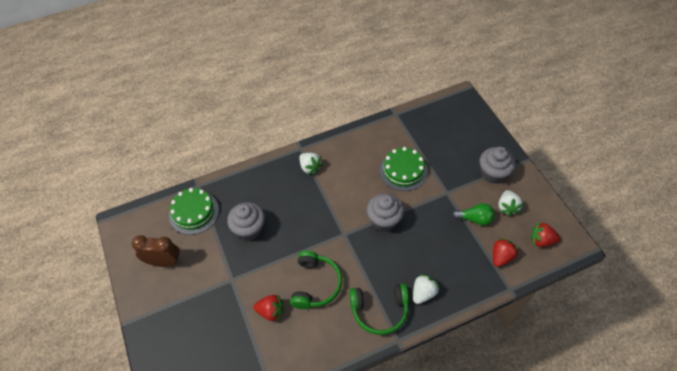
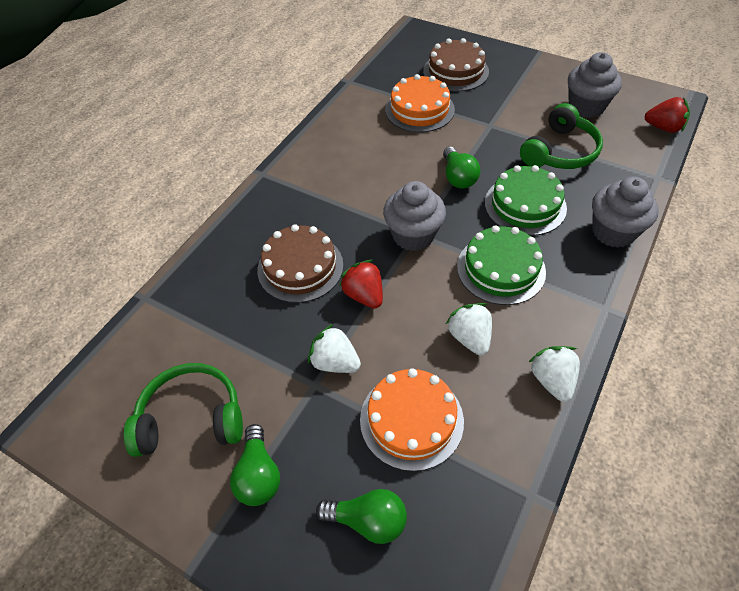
brown cake: none = 0 -> [257,224,343,303] [423,38,489,91] = 2
brown clock: [132,235,180,267] = 1 -> none = 0
green light bulb: [452,203,495,226] = 1 -> [230,424,280,506] [316,489,407,544] [443,147,480,189] = 3
orange cake: none = 0 -> [360,368,464,471] [385,74,455,132] = 2
red strawberry: [254,295,283,322] [493,238,519,267] [530,222,561,247] = 3 -> [339,260,383,309] [645,97,690,133] = 2

